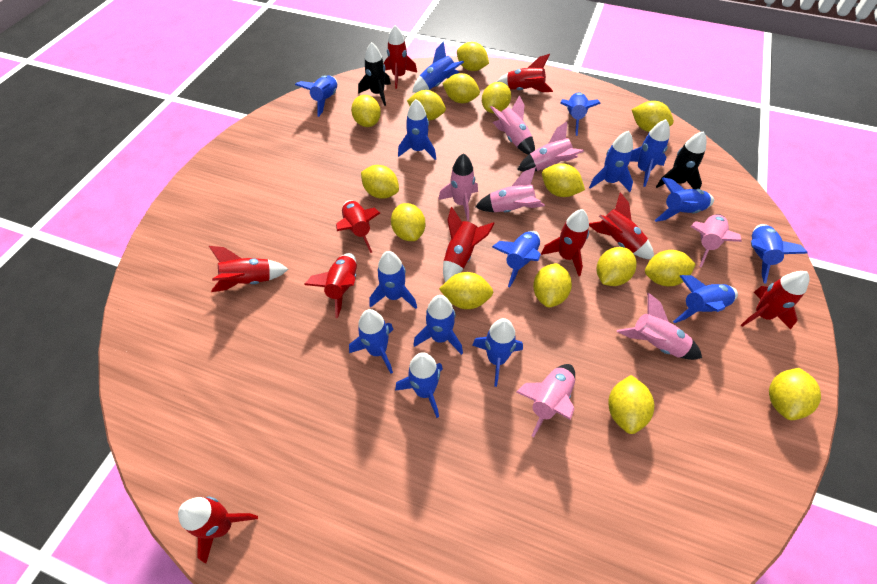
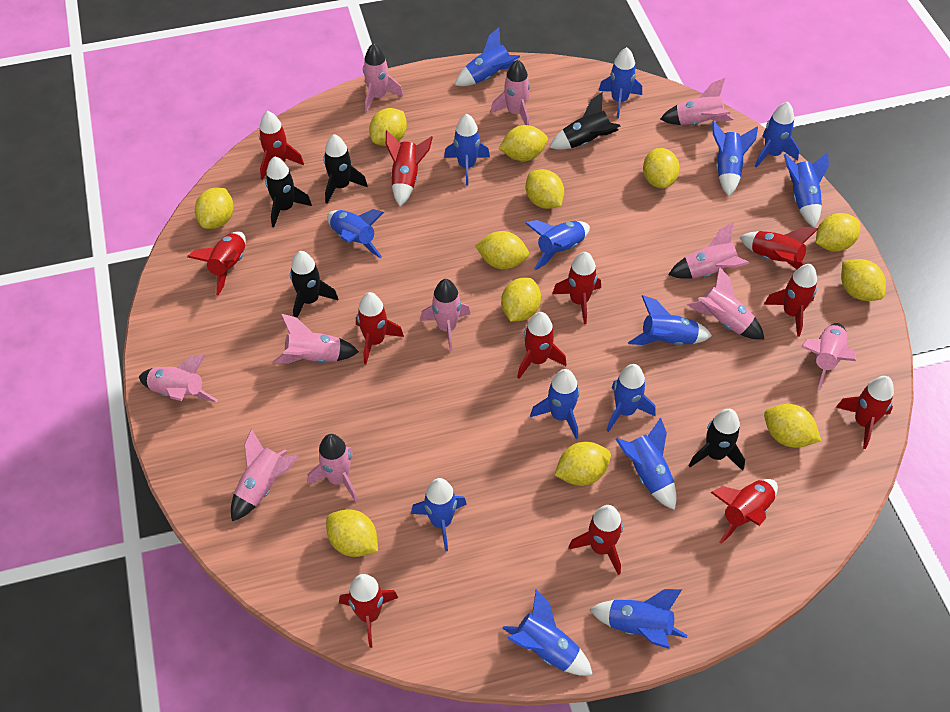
black rocket: [358,42,391,106] [656,131,707,189] = 2 -> [265,156,312,228] [290,251,338,318] [323,134,368,204] [549,92,620,150] [688,409,745,471] = 5
pink rocket: [438,153,478,221] [475,167,545,212] [490,95,535,155] [516,364,575,437] [517,121,584,172] [617,293,702,360] [691,214,742,268] = 7 -> [139,355,218,402] [231,429,299,521] [273,314,359,364] [307,434,358,502] [363,43,403,113] [420,279,470,352] [491,59,530,125] [660,78,734,125] [668,222,749,279] [687,267,764,339] [801,323,856,390] = 11
red rocket: [178,497,258,563] [209,246,288,292] [304,253,357,318] [336,200,380,253] [384,25,417,89] [443,207,495,282] [497,54,553,92] [541,209,589,276] [589,192,654,259] [741,271,809,329] = 10 -> [187,231,246,295] [259,111,304,180] [339,574,398,648] [356,292,404,364] [386,130,433,206] [517,312,567,379] [552,252,601,324] [568,505,623,575] [710,479,778,544] [740,227,818,269] [764,264,817,337] [836,376,894,449] = 12
yellow lemon: [351,95,381,127] [361,165,399,199] [391,203,425,241] [407,90,446,121] [439,272,493,309] [442,73,480,103] [457,42,489,71] [482,82,511,114] [533,263,572,307] [542,163,585,197] [597,247,637,286] [608,375,654,434] [631,101,674,132] [645,250,696,286] [769,368,821,420] = 15 -> [195,188,234,229] [326,509,378,557] [369,108,407,146] [475,231,529,269] [499,125,548,161] [501,278,541,322] [526,169,564,209] [555,442,611,486] [643,148,680,188] [764,404,821,448] [816,213,860,252] [841,259,886,301] = 12

